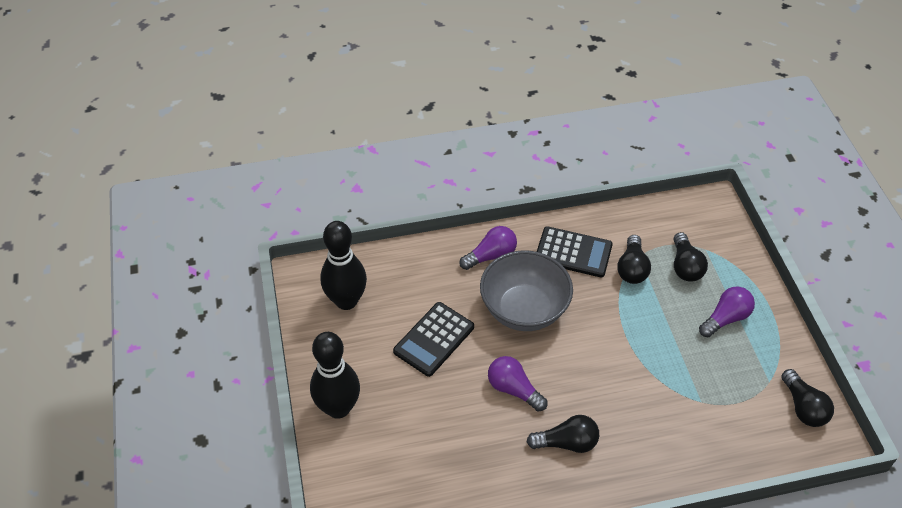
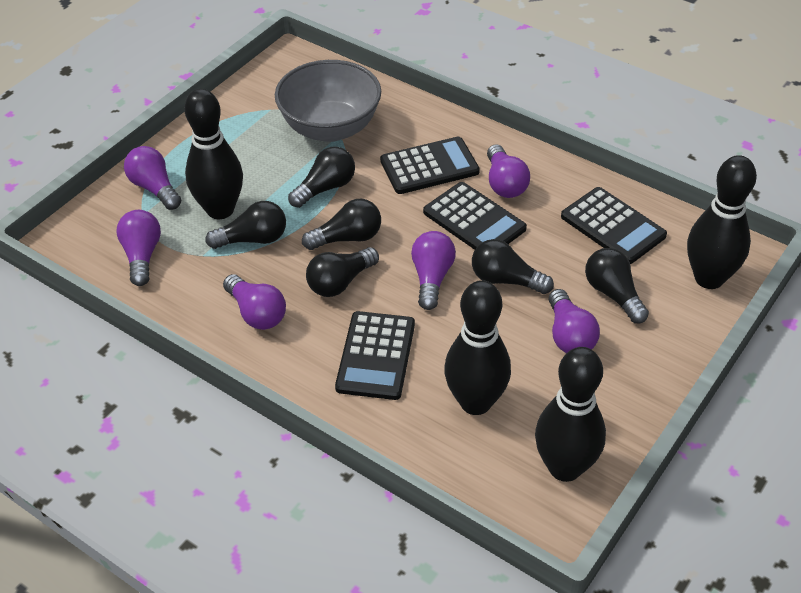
black bowling pin: [310,332,360,419] [320,221,367,310] = 2 -> [184,89,243,219] [444,280,511,415] [535,347,606,482] [687,155,757,289] = 4
black calculator: [393,302,474,377] [537,226,613,278] = 2 -> [335,311,415,400] [380,137,480,194] [423,182,527,250] [561,187,667,264] = 4
black light bulb: [527,415,599,453] [617,235,651,284] [674,232,708,282] [782,369,834,427] = 4 -> [205,201,286,249] [288,146,355,208] [302,199,381,250] [306,247,379,297] [472,239,554,294] [585,248,649,323] = 6
purple light bulb: [459,226,517,270] [488,356,547,412] [699,286,755,337] = 3 -> [116,210,161,286] [124,146,181,210] [223,274,286,330] [411,231,456,310] [487,144,530,198] [549,289,600,353] = 6

